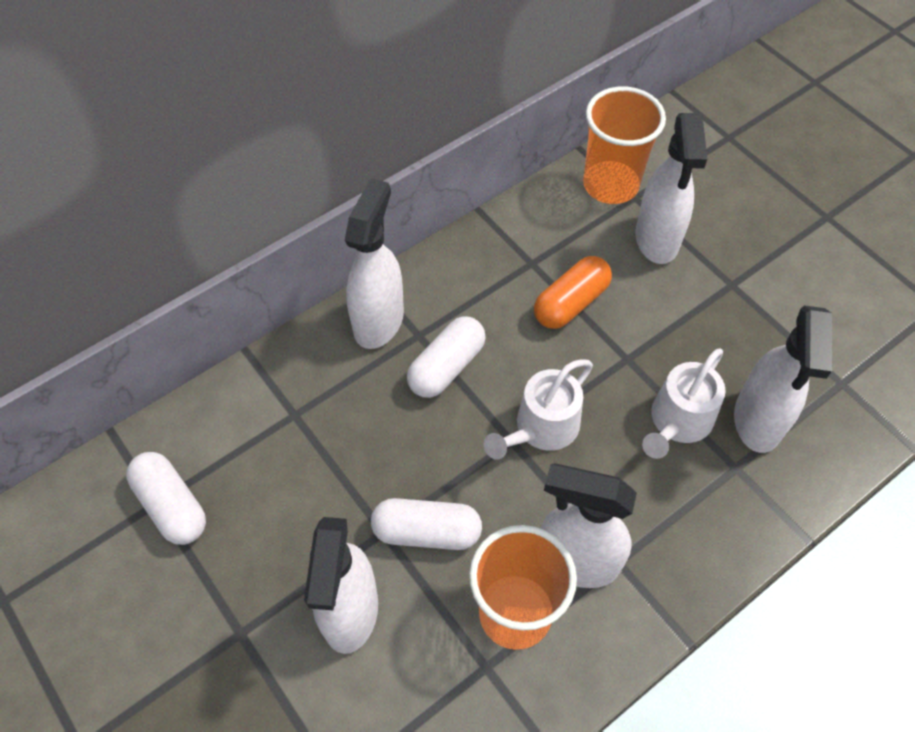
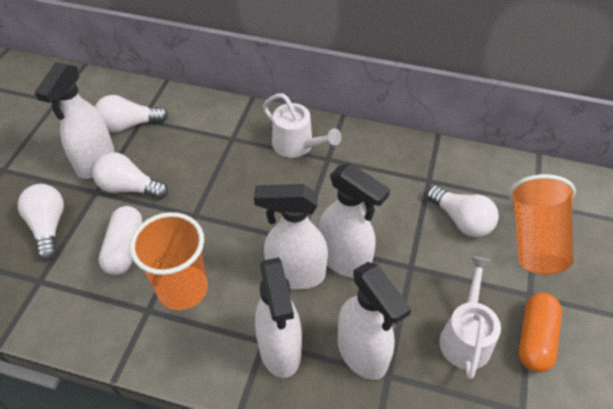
white capsule: [126,452,206,545] [371,498,482,550] [407,316,486,398] = 3 -> [99,206,142,275] = 1
white light bulb: none = 0 -> [18,184,64,260] [92,152,168,199] [95,95,168,133] [426,186,499,237] = 4

